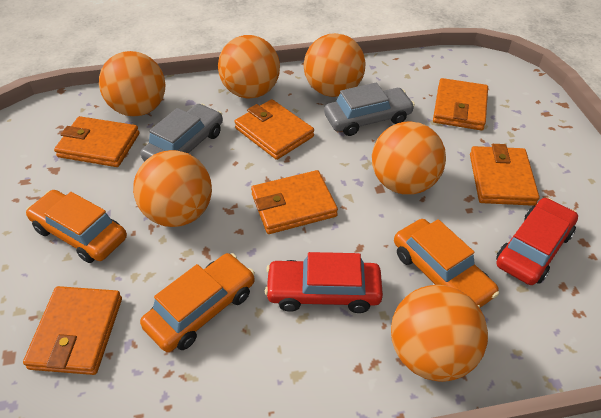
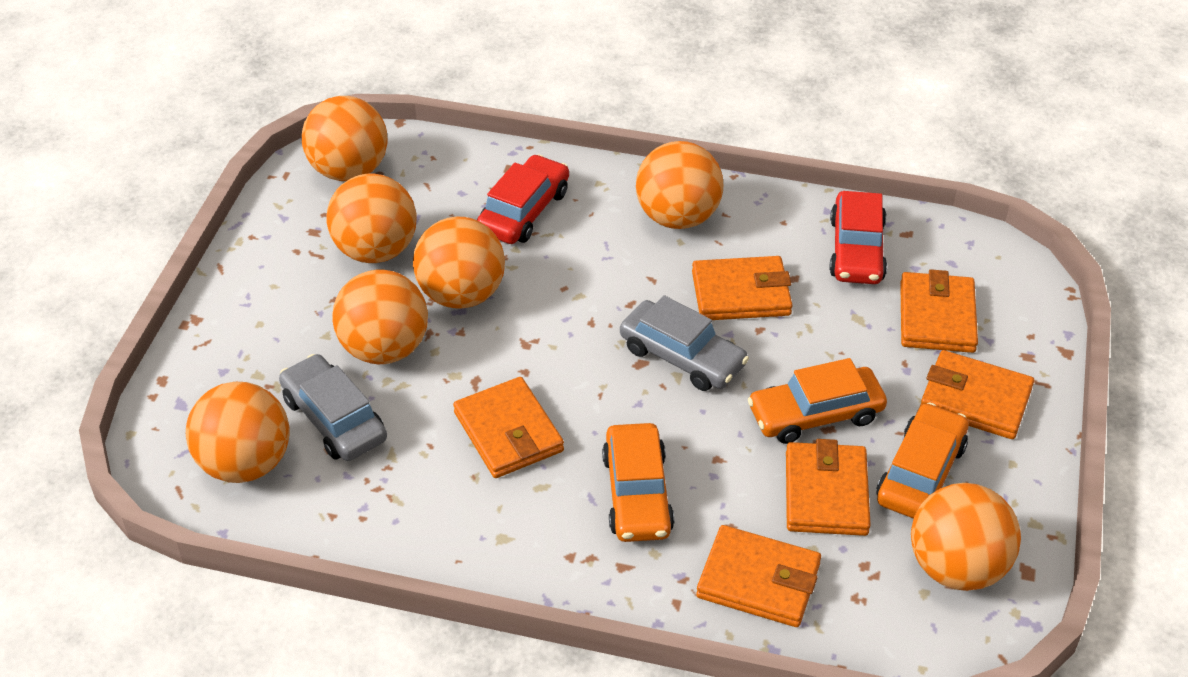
orange ball: [99,51,166,117] [133,150,212,227] [218,35,280,99] [304,33,365,97] [372,121,446,195] [391,285,488,382] = 6 -> [186,382,290,483] [302,96,388,181] [327,174,417,263] [332,270,428,364] [413,217,505,308] [636,141,723,229] [911,483,1021,591] = 7

